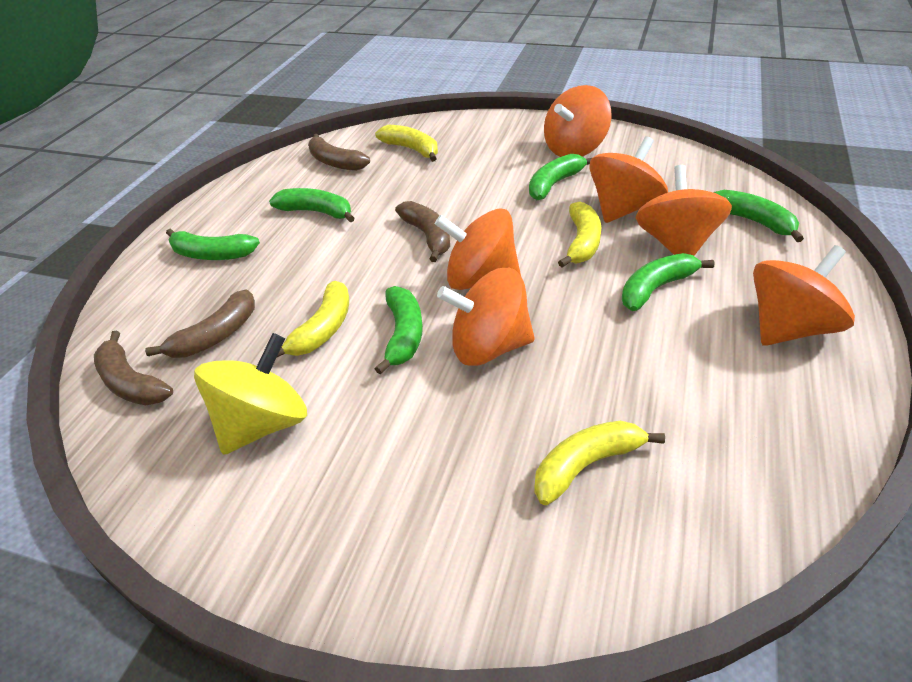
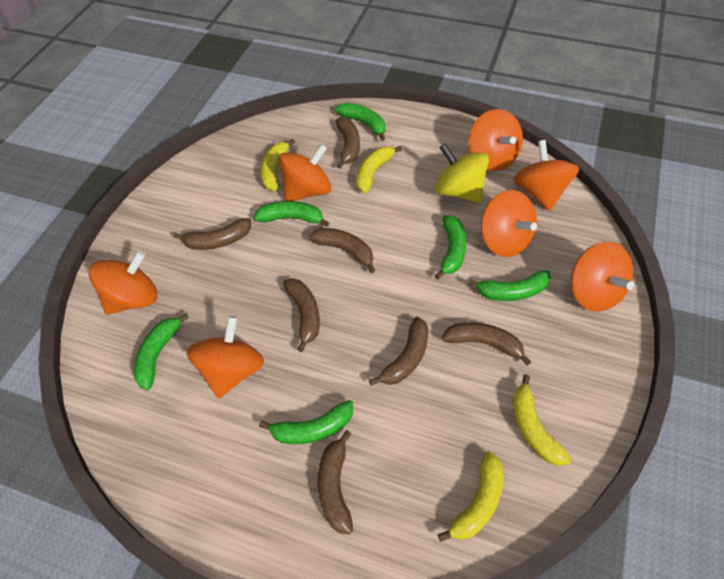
brown banana: [94,330,173,405] [145,290,255,358] [308,134,370,171] [395,201,450,262] = 4 -> [174,218,251,250] [283,278,320,352] [309,228,375,273] [318,430,353,535] [336,117,360,168] [369,317,428,386] [442,322,531,366] = 7
orange spinning top: [435,208,521,290] [437,268,535,366] [544,85,612,157] [589,136,668,223] [635,165,732,256] [753,245,855,346] = 6 -> [89,251,157,315] [187,316,264,399] [279,144,332,201] [469,109,523,171] [481,190,537,257] [513,140,579,211] [571,242,634,312] = 7

